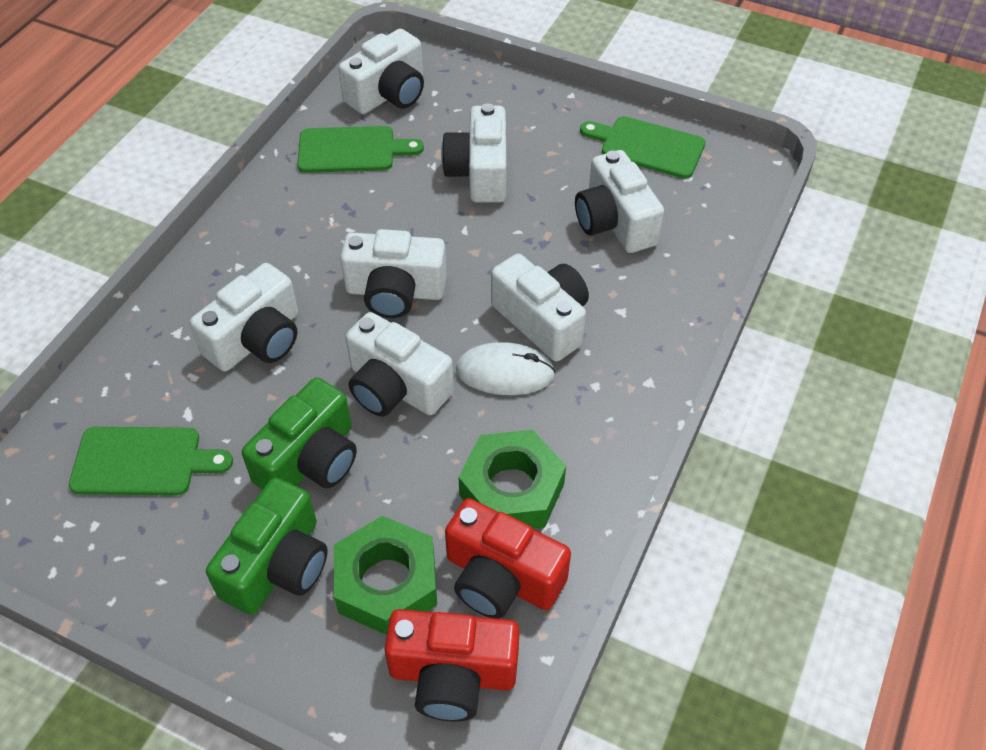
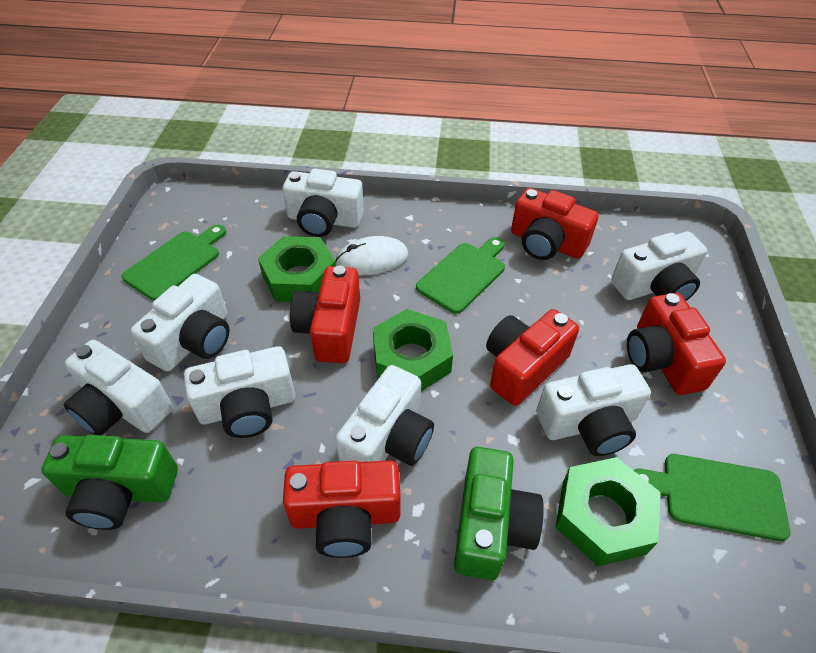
green nut: [334,516,437,635] [458,430,566,529] = 2 -> [258,236,336,302] [373,309,453,391] [556,457,661,566] = 3
red camera: [385,609,520,722] [445,498,571,619] = 2 -> [283,460,400,558] [290,266,360,363] [486,309,579,406] [511,188,599,260] [627,293,726,395] = 5

